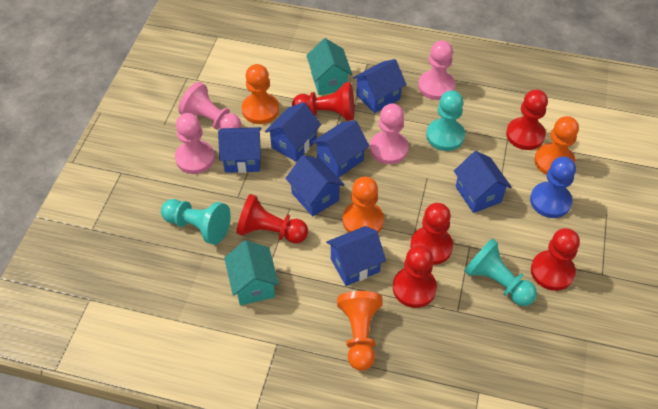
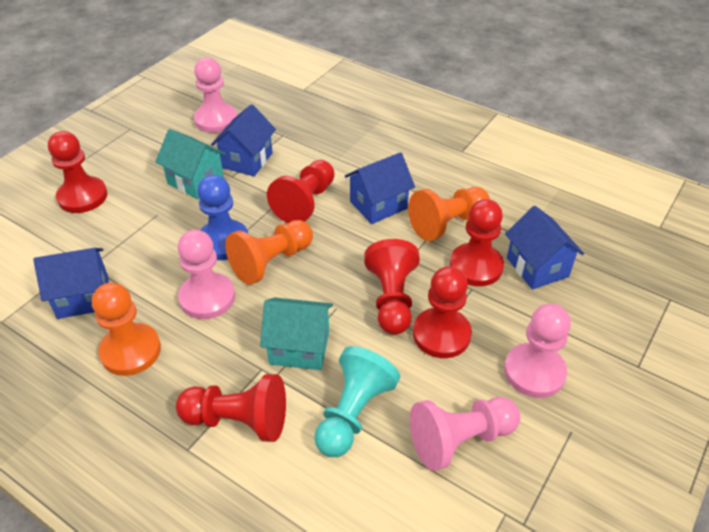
blue house: [218,127,261,173] [265,102,321,162] [285,155,345,217] [312,120,369,178] [326,226,386,286] [353,59,406,113] [454,151,512,213] = 7 -> [33,248,109,319] [211,104,276,176] [345,152,415,224] [505,206,584,290] = 4
orange pawn: [242,64,279,124] [337,291,383,371] [343,177,384,233] [534,116,579,175] = 4 -> [92,283,161,376] [225,220,313,285] [408,187,490,241] = 3
turquoise pawn: [161,199,231,245] [426,90,465,151] [464,238,537,306] = 3 -> [314,346,400,457] = 1

